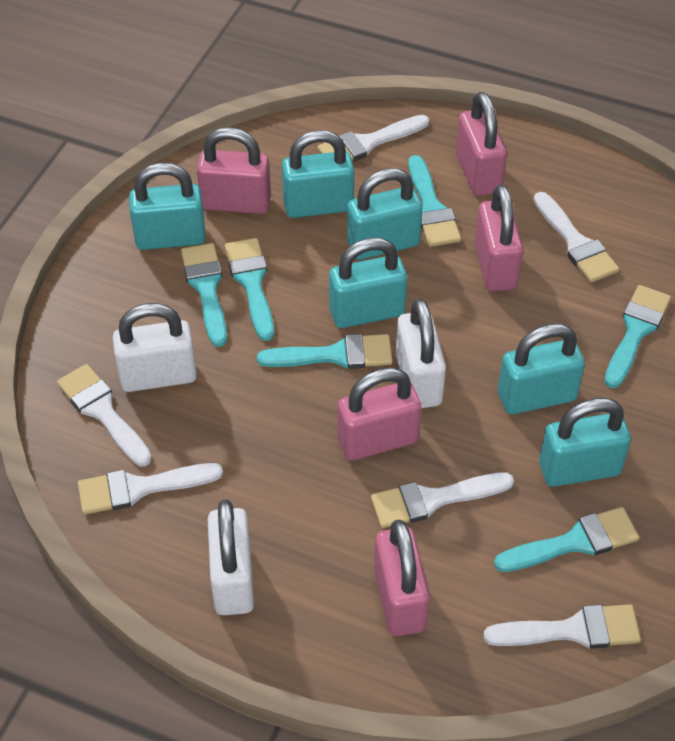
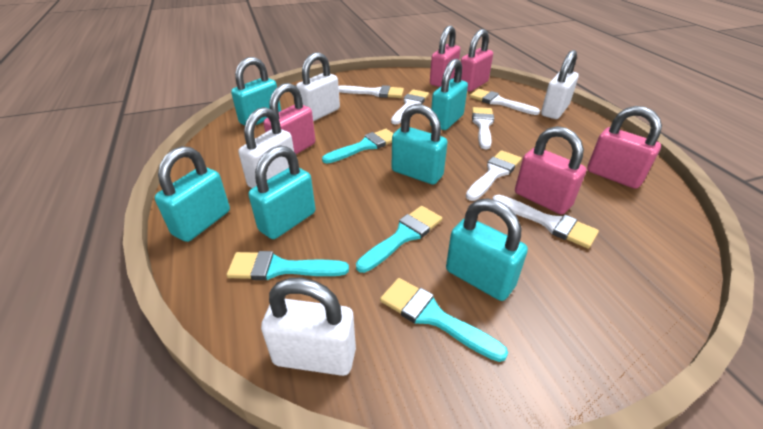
turquoise brush: [181,243,227,347] [225,238,274,341] [257,334,393,369] [408,155,461,247] [494,507,639,572] [604,285,671,388] = 6 -> [227,251,349,280] [322,129,393,164] [356,206,442,273] [380,278,508,362] = 4
white padlock: [113,303,197,392] [208,500,254,615] [396,298,446,408] = 3 -> [238,107,294,188] [261,278,356,376] [296,52,340,121] [541,50,579,119] = 4

